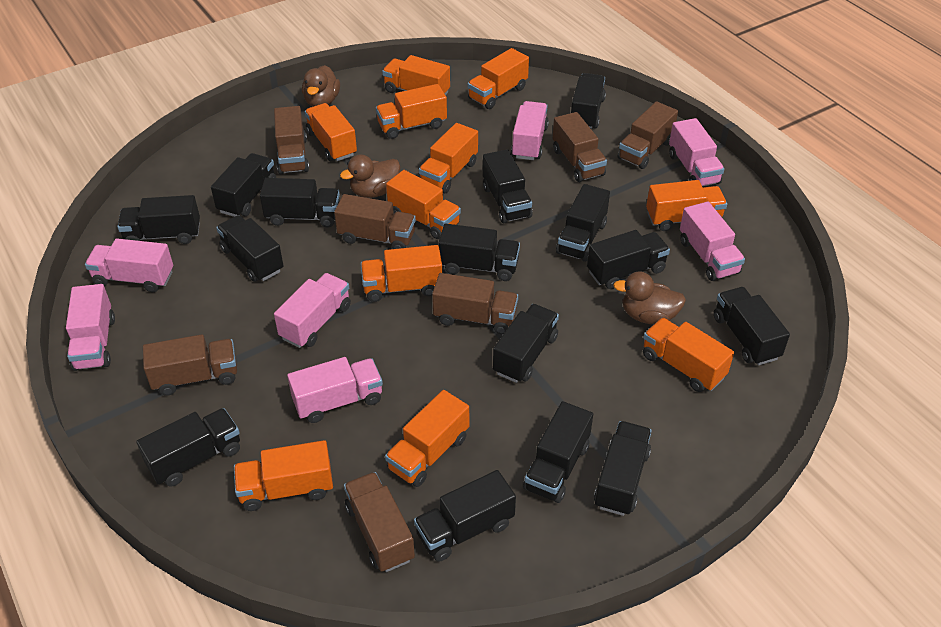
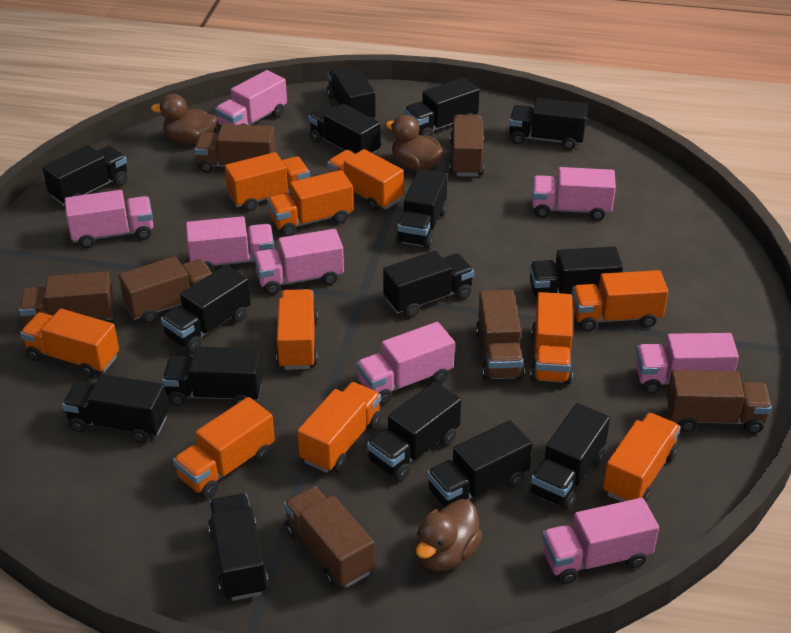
orange truck: [234,440,333,511] [305,103,357,161] [361,245,442,302] [376,84,447,139] [382,55,450,95] [385,390,469,487] [386,170,461,239] [419,123,478,193] [468,48,529,109] [643,318,734,392] [646,180,727,231] = 11 -> [20,309,119,378] [173,397,275,498] [225,152,310,212] [267,170,353,237] [276,289,318,370] [297,382,382,472] [327,149,404,212] [530,292,573,384] [572,270,668,331] [603,413,681,502] = 10
pink truck: [66,284,115,371] [85,238,173,292] [274,273,351,348] [287,357,383,423] [511,101,549,160] [669,118,724,186] [680,202,745,281] = 7 -> [65,190,153,248] [186,216,274,272] [215,70,287,127] [253,229,344,295] [356,322,455,405] [532,167,616,221] [542,498,659,584] [636,333,739,394] = 8

